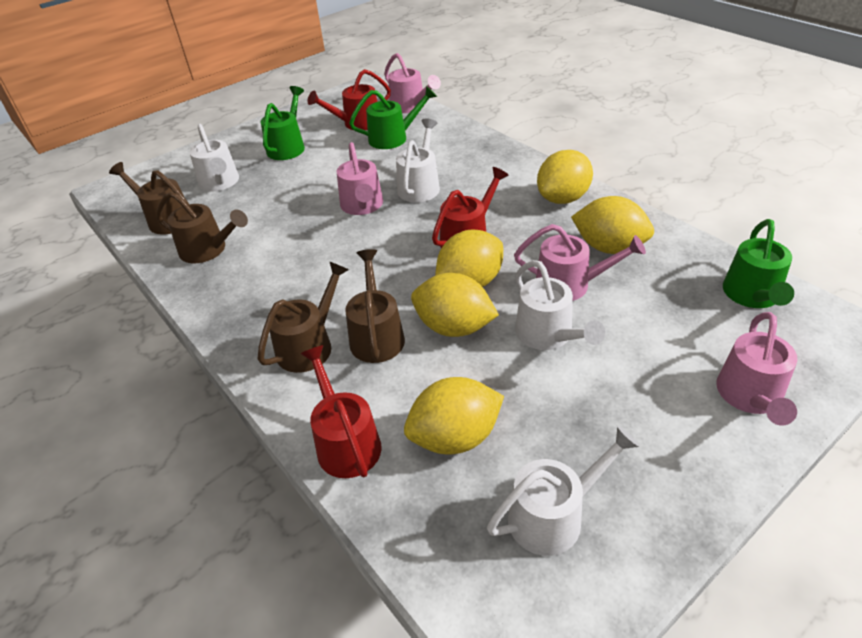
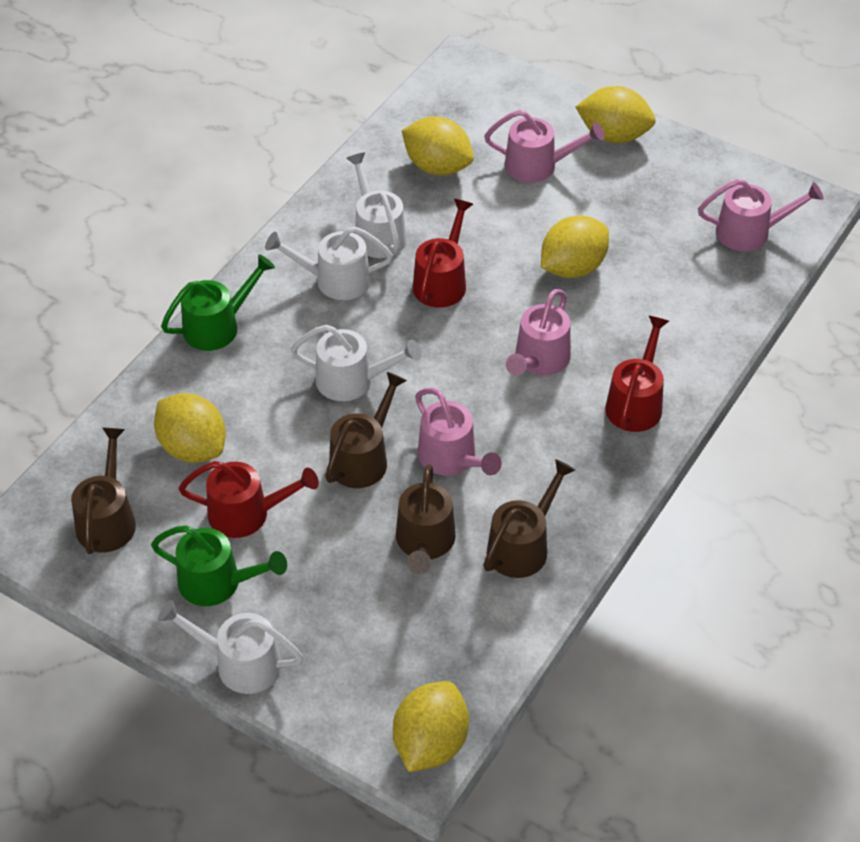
green watering can: [261,86,305,160] [349,86,437,149] [723,219,794,308] = 3 -> [151,525,287,606] [161,254,275,351] = 2

